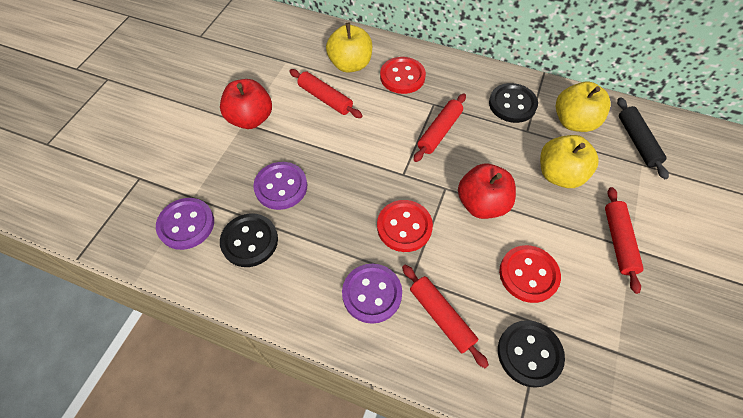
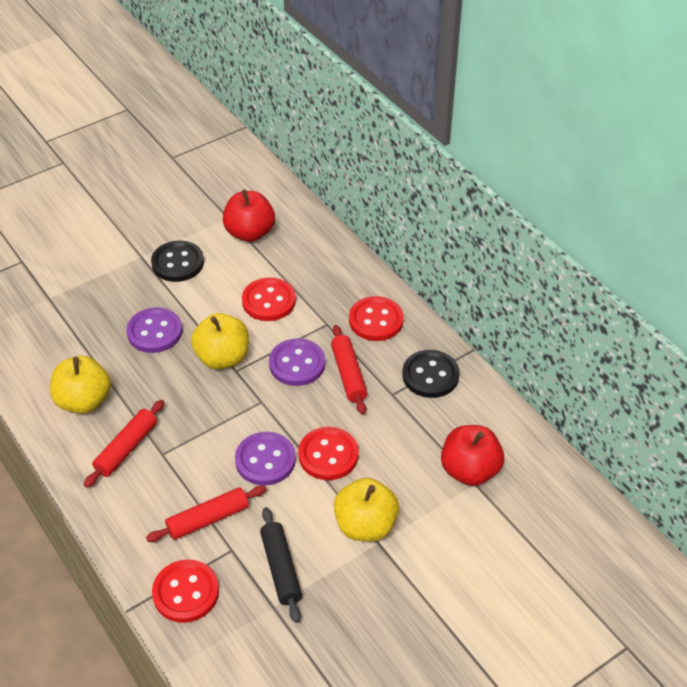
black button: [220,213,278,267] [489,83,538,123] [498,320,565,388] = 3 -> [151,241,204,282] [402,350,460,398] = 2
red button: [377,200,433,252] [380,57,426,94] [499,245,561,303] = 3 -> [152,560,219,623] [242,277,296,321] [298,427,359,480] [349,296,404,341] = 4
red rolling pin: [289,69,363,118] [402,265,489,368] [414,93,466,162] [605,187,644,294] = 4 -> [84,400,164,488] [146,485,267,542] [331,325,367,414] = 3

